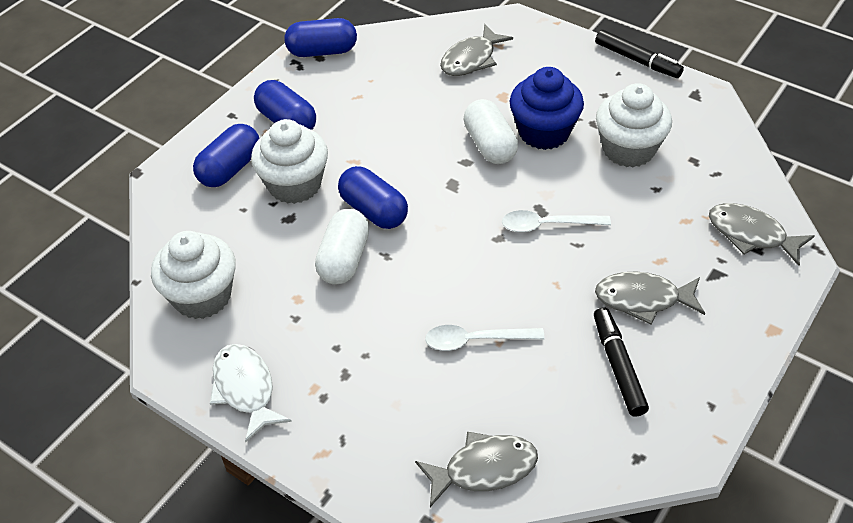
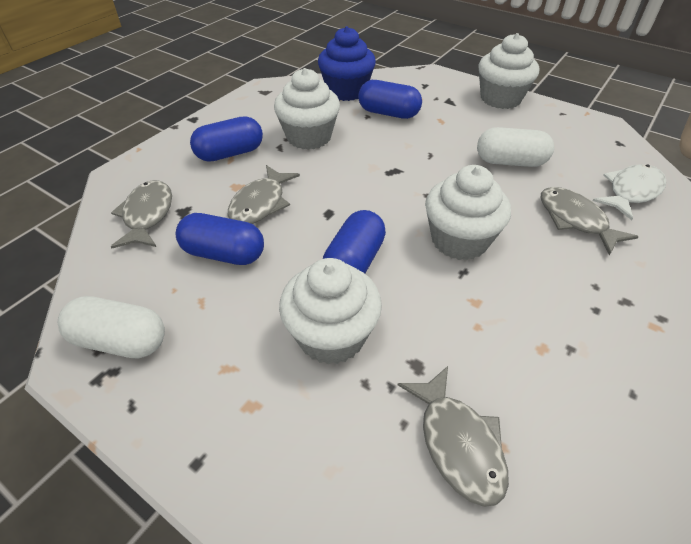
black marker: [594,307,649,417] [595,30,684,78] = 2 -> none = 0
white cupcake: [151,231,236,319] [251,119,328,204] [596,83,672,167] = 3 -> [274,68,340,150] [279,258,382,365] [425,165,511,260] [478,33,539,109] = 4
white spoon: [425,325,545,351] [502,210,611,232] = 2 -> none = 0

